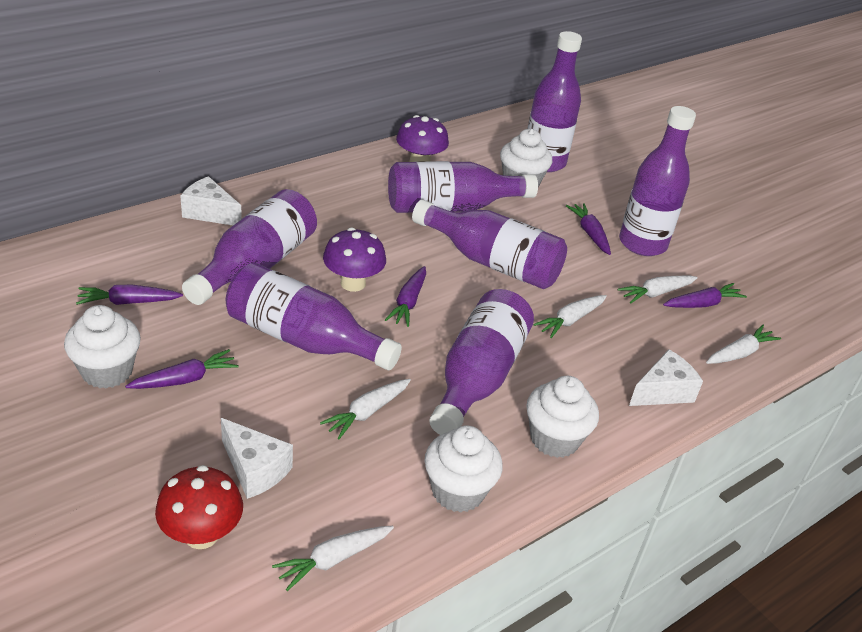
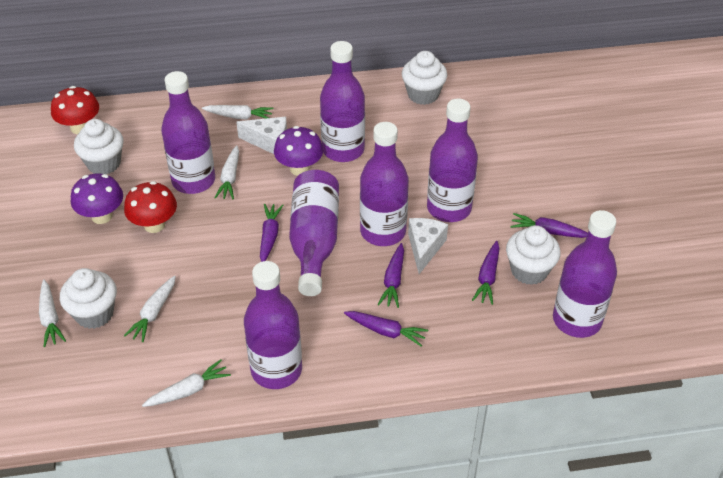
red mushroom: [155,465,243,549] = 1 -> [51,86,99,134] [124,181,177,233] = 2
white cheese: [180,176,242,225] [221,418,293,499] [629,349,703,406] = 3 -> [236,117,287,154] [408,218,448,274] = 2

